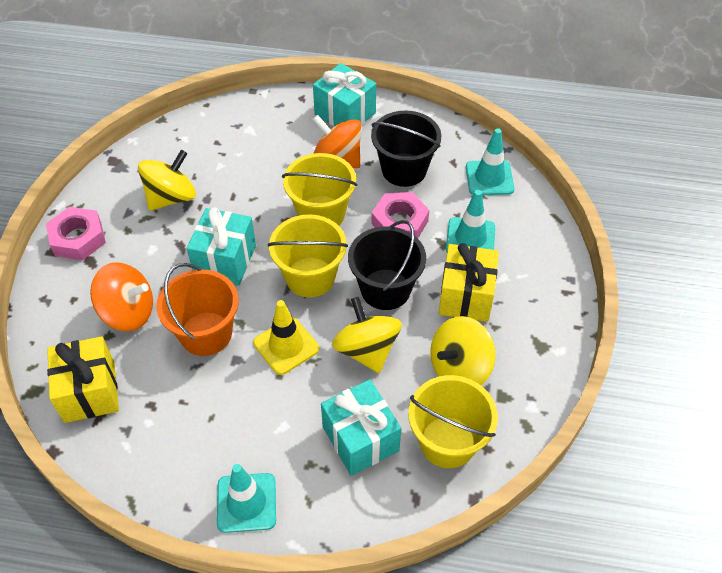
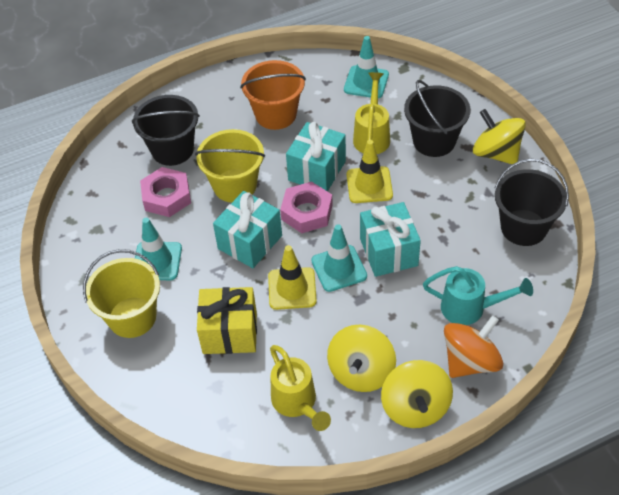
black bucket: [348,220,426,310] [371,110,441,187] = 2 -> [132,95,200,166] [404,80,470,157] [494,159,569,246] = 3
orange spinning top: [90,262,153,331] [313,115,361,168] = 2 -> [444,315,503,378] = 1
turquoise watering can: none = 0 -> [423,266,533,325] = 1
yellow bucket: [268,214,348,298] [282,153,357,226] [408,375,498,468] = 3 -> [83,249,160,338] [195,129,265,203] = 2
yellow gift: [47,336,119,423] [439,243,499,322] = 2 -> [197,287,257,354] = 1
yellow traffic cone: [253,300,319,375] = 1 -> [268,245,317,310] [347,140,393,203] = 2
yellow watering can: none = 0 -> [270,345,331,431] [353,72,390,154] = 2

